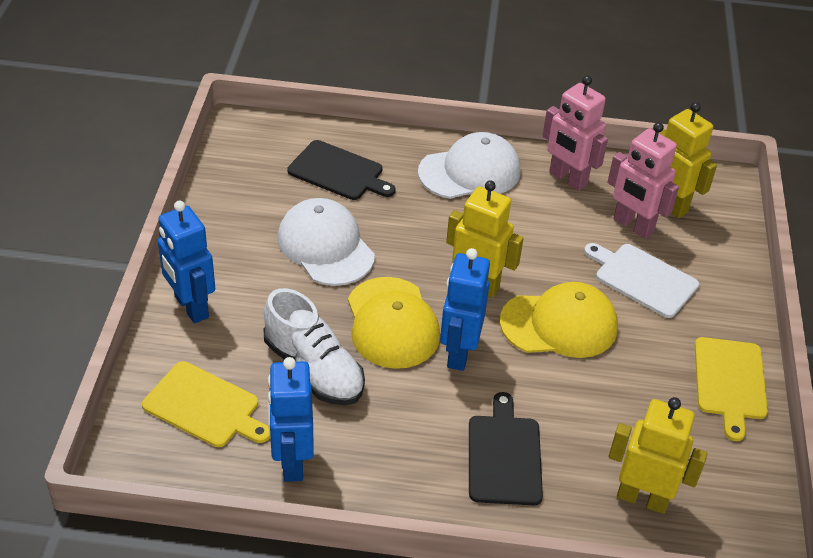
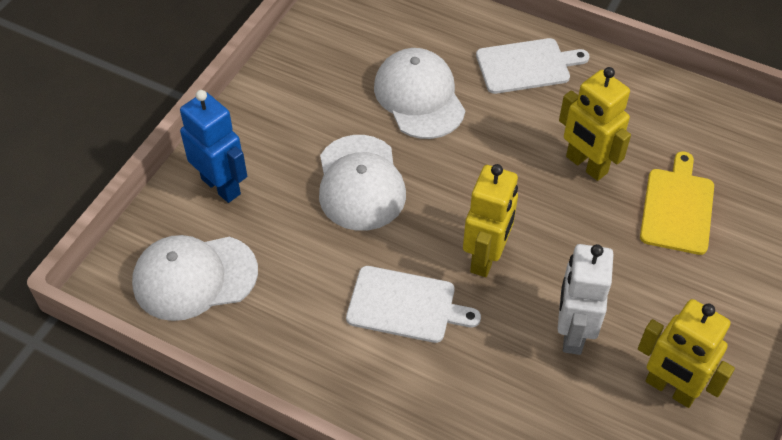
black cutting board: [287,140,396,200] [469,392,543,506] = 2 -> none = 0
blue robot: [158,201,215,324] [268,357,314,482] [440,248,490,371] = 3 -> [180,90,247,203] = 1
pink robot: [542,76,608,191] [607,122,679,239] = 2 -> none = 0
white cap: [277,198,375,286] [418,132,520,199] = 2 -> [132,235,258,321] [319,135,406,231] [374,48,465,139] = 3
white cutting board: [584,243,699,318] = 1 -> [346,266,481,343] [476,38,590,94] = 2
white robot: none = 0 -> [557,244,613,355] = 1
white shoe: [264,288,365,405] = 1 -> none = 0
yellow cap: [348,277,440,369] [500,282,618,358] = 2 -> none = 0
yellow cutting board: [142,361,270,447] [695,337,768,441] = 2 -> [640,151,714,255] = 1

